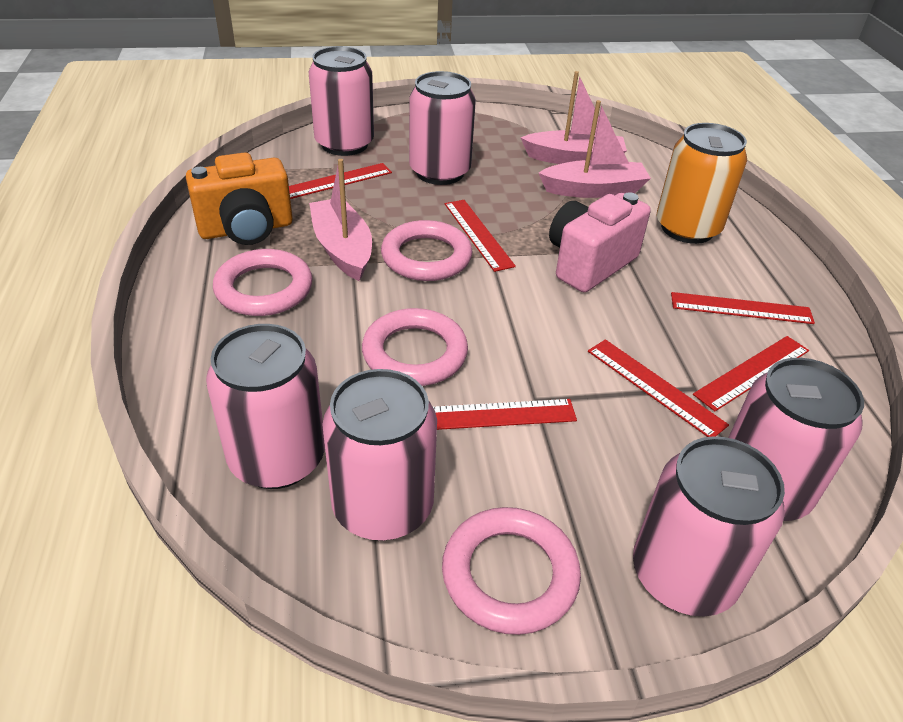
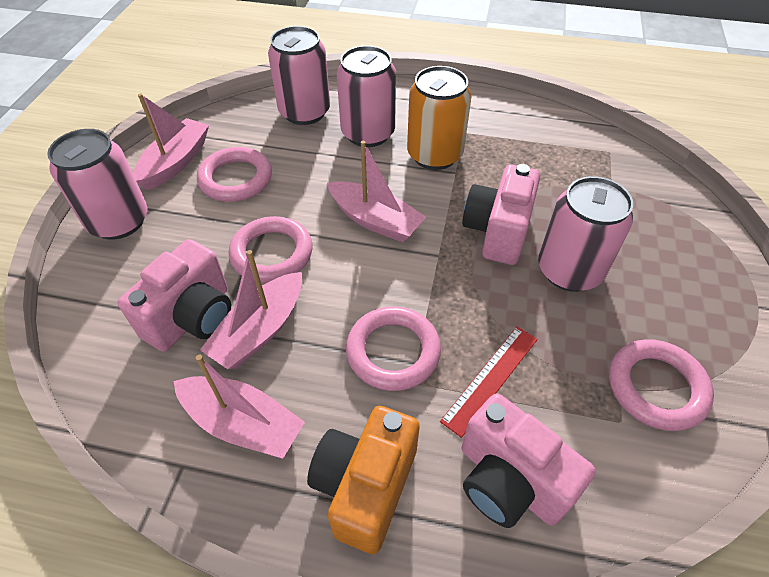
pink boat: [309,159,372,281] [521,71,627,164] [539,100,651,198] = 3 -> [133,93,209,190] [173,354,305,459] [200,250,302,369] [327,141,426,242] = 4
pink camera: [549,192,651,292] = 1 -> [117,239,231,352] [461,394,596,528] [462,164,540,265] = 3
pink can: [206,324,325,489] [309,46,374,156] [322,369,437,541] [409,71,476,185] [633,436,785,616] [728,358,864,521] = 6 -> [47,129,148,240] [268,26,330,125] [337,46,396,147] [538,176,633,292] = 4
red ruler: [289,163,392,199] [433,399,577,430] [445,200,516,272] [588,339,729,437] [671,292,815,324] [693,336,809,411] = 6 -> [440,327,538,438] = 1

